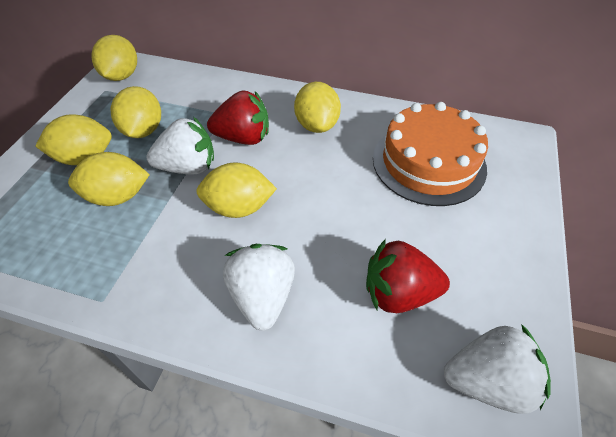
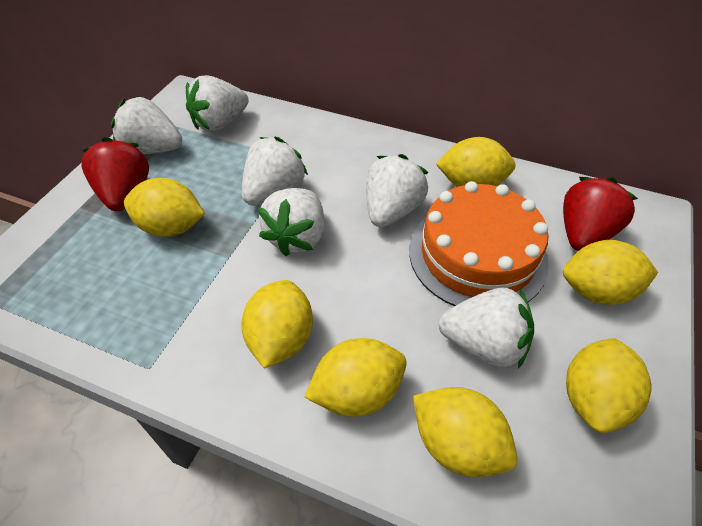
white strawberry: [146,117,214,175] [223,244,295,330] [444,324,551,414] = 3 -> [111,97,182,154] [186,75,249,132] [242,137,308,206] [258,188,325,256] [366,154,428,227] [438,288,534,369] = 6
yellow lemon: [35,114,112,165] [68,152,150,206] [91,35,137,81] [111,86,161,138] [196,162,277,218] [294,82,341,133] = 6 -> [124,178,205,237] [241,280,313,369] [305,338,407,417] [413,387,517,477] [436,137,516,187] [563,240,658,305] [566,338,651,433] = 7

